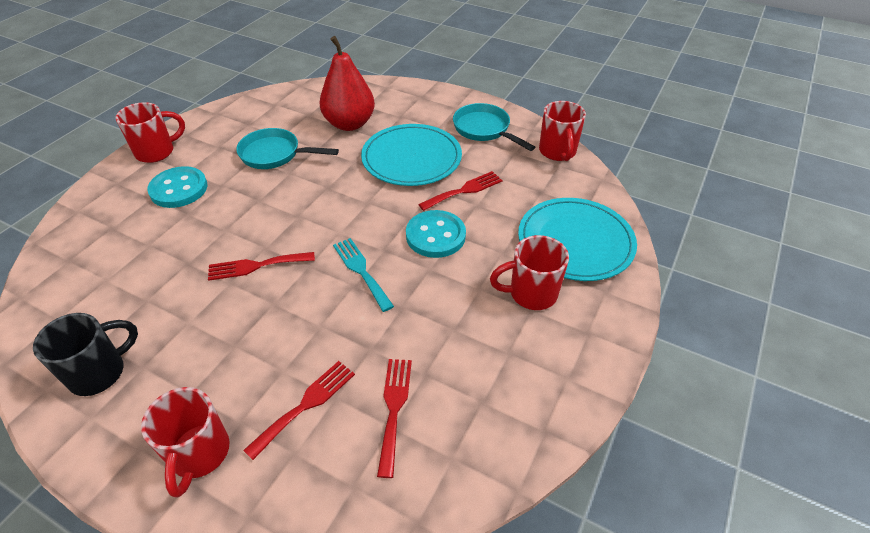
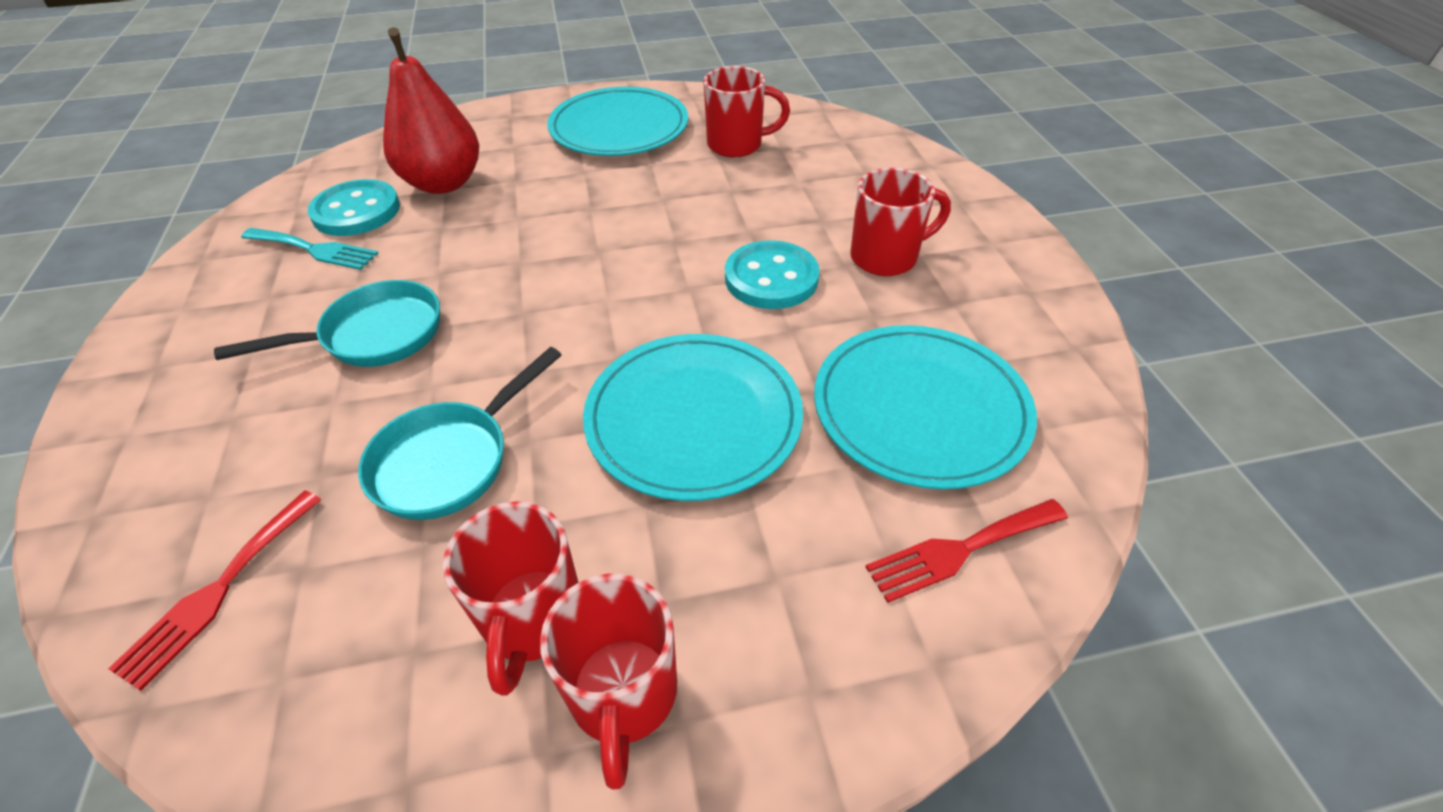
black mug: [33,313,138,396] = 1 -> none = 0
red fork: [208,252,315,281] [243,361,355,460] [377,359,412,478] [418,171,502,211] = 4 -> [108,490,321,691] [866,499,1068,603] = 2
turquoise plate: [361,124,462,186] [518,198,637,281] = 2 -> [547,87,688,156] [583,334,803,501] [814,325,1037,489] = 3

